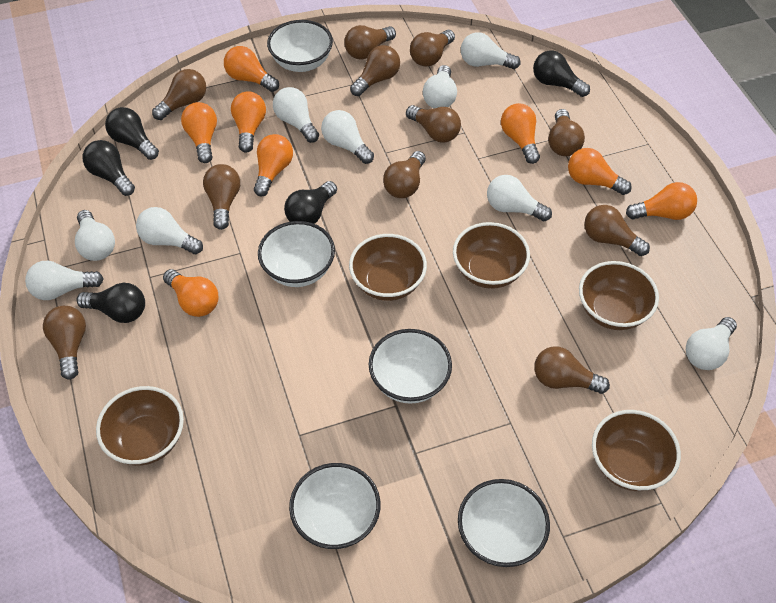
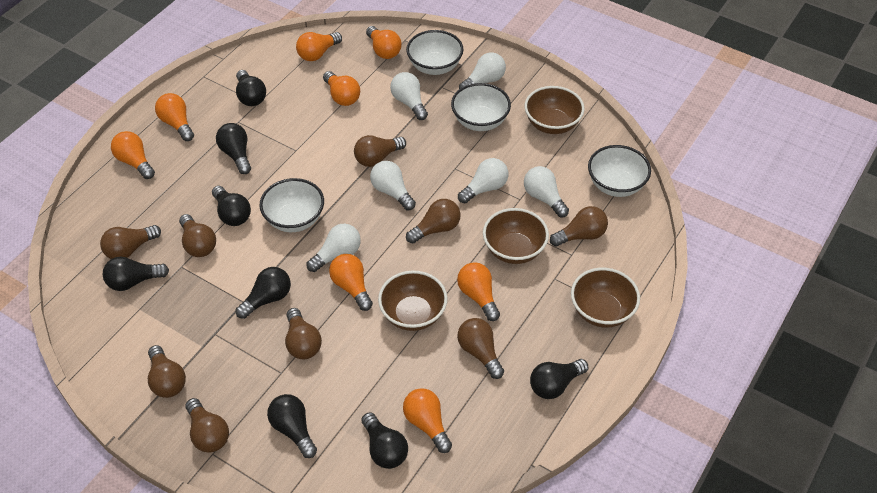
black light bulb: [77,283,145,323] [83,140,135,196] [105,107,159,160] [284,181,337,224] [533,50,590,97] = 5 -> [103,257,169,291] [212,186,251,226] [216,123,251,174] [236,70,266,106] [236,267,291,319] [267,394,317,458] [362,412,408,469] [530,359,588,399] = 8
brown bowl: [96,386,184,466] [349,234,427,301] [453,222,530,289] [579,261,659,330] [592,410,681,491] = 5 -> [378,271,447,331] [483,208,549,264] [525,86,585,134] [571,268,640,328] = 4
brown light bulb: [43,306,86,380] [152,69,206,120] [203,164,240,230] [344,25,396,59] [350,45,400,96] [383,151,426,198] [406,105,461,142] [410,30,455,66] [534,346,610,394] [548,109,585,156] [584,205,650,256] = 11 -> [100,225,161,259] [148,345,186,398] [179,214,216,257] [185,398,229,453] [285,308,322,359] [354,135,406,167] [406,199,461,244] [457,318,504,379] [550,206,608,247] = 9
white bowl: [258,221,335,287] [267,20,333,72] [289,463,380,549] [369,329,452,404] [458,479,550,567] = 5 -> [259,178,324,232] [406,30,464,75] [451,83,511,131] [588,145,651,197] = 4
white light bulb: [25,261,104,300] [75,210,115,261] [136,207,203,254] [273,87,319,143] [321,110,374,164] [423,65,457,108] [461,32,521,69] [487,175,552,221] [686,317,737,370] = 9 -> [307,224,361,272] [370,161,416,210] [390,72,428,120] [458,158,509,204] [459,52,506,89] [524,166,569,217] = 6

